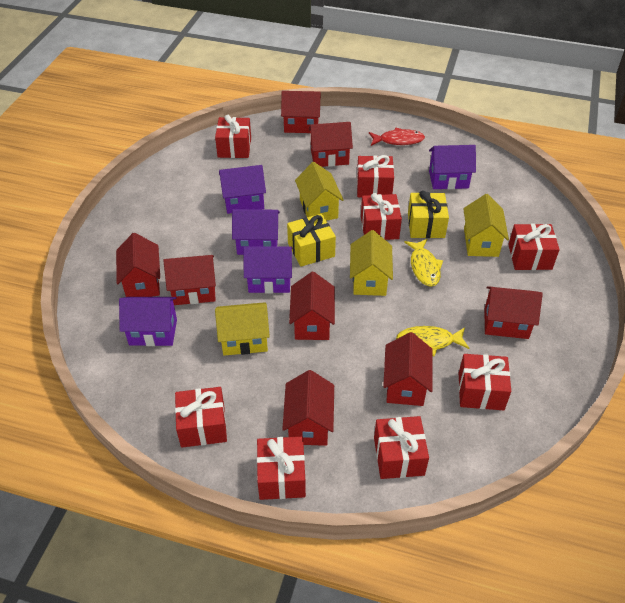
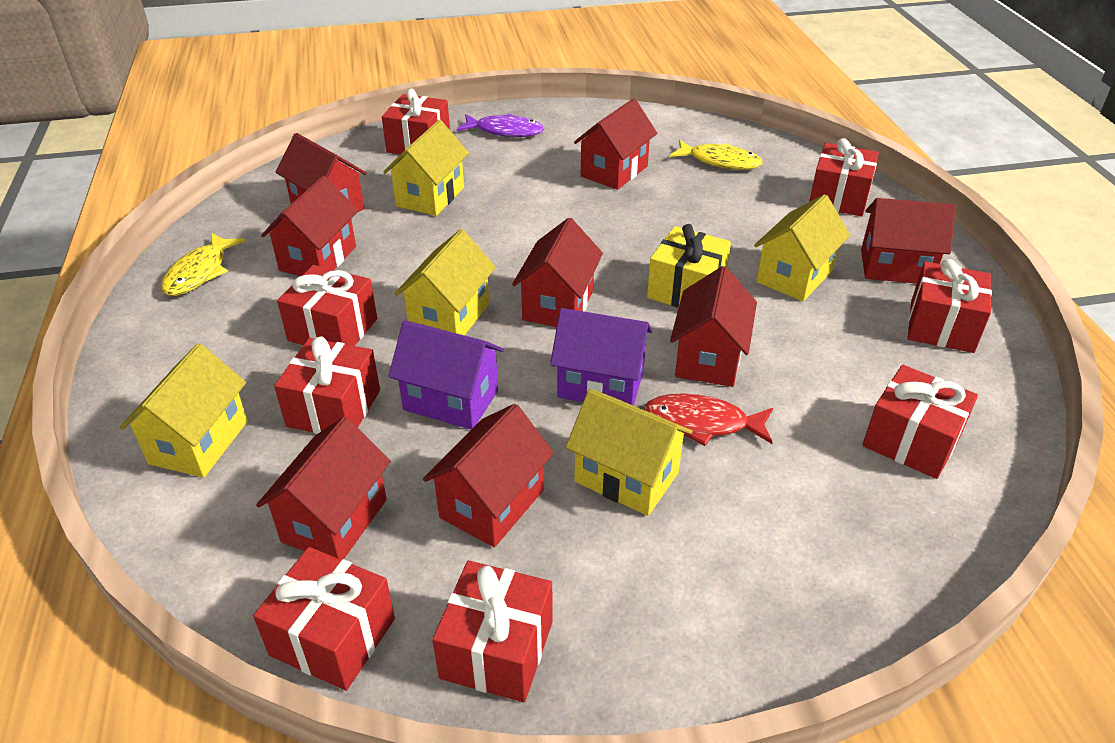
purple fish: none = 0 -> [456,114,544,137] = 1
purple house: [119,297,177,346] [219,165,266,214] [232,209,280,255] [243,246,293,293] [429,145,476,189] = 5 -> [388,320,504,430] [550,308,653,406] = 2
yellow gift: [287,214,336,267] [408,191,449,238] = 2 -> [647,224,731,308] = 1
yellow house: [215,302,270,356] [295,162,344,221] [350,230,393,296] [463,194,509,257] = 4 -> [120,343,248,478] [383,120,469,216] [394,229,496,335] [565,389,693,516] [754,194,850,301] = 5

